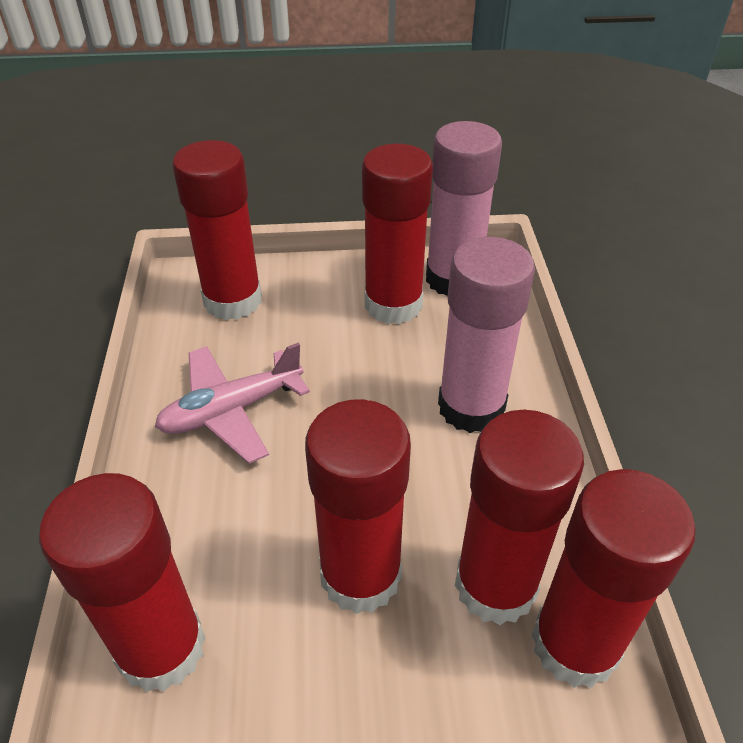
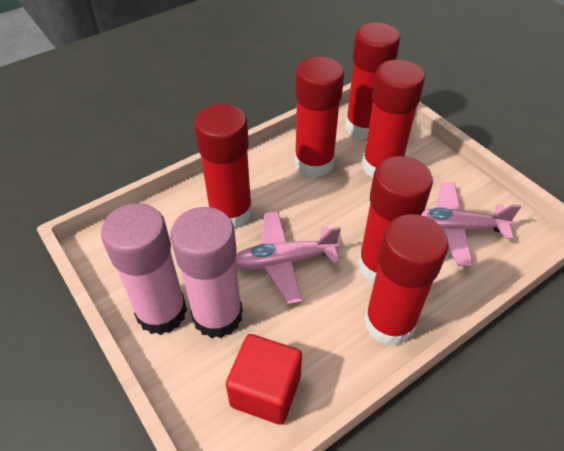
pink plane: [155,343,310,464] = 1 -> [235,211,341,304] [421,182,521,267] = 2
red cube: none = 0 -> [226,334,302,425] = 1

